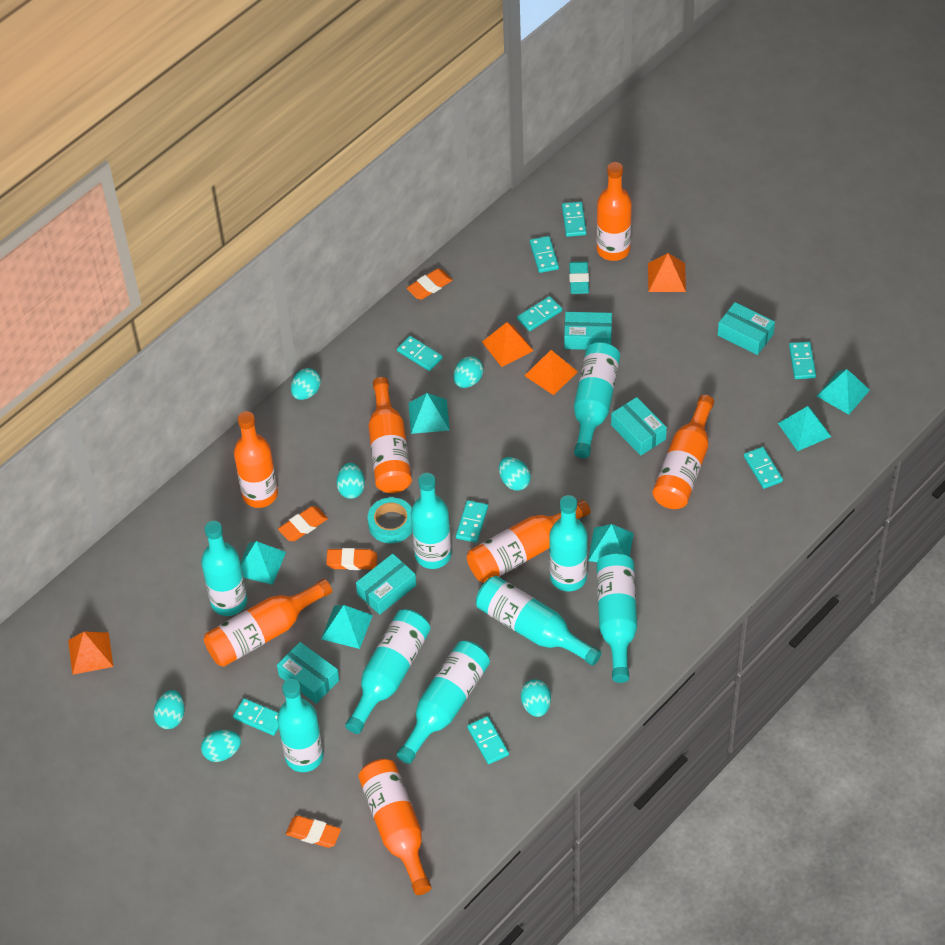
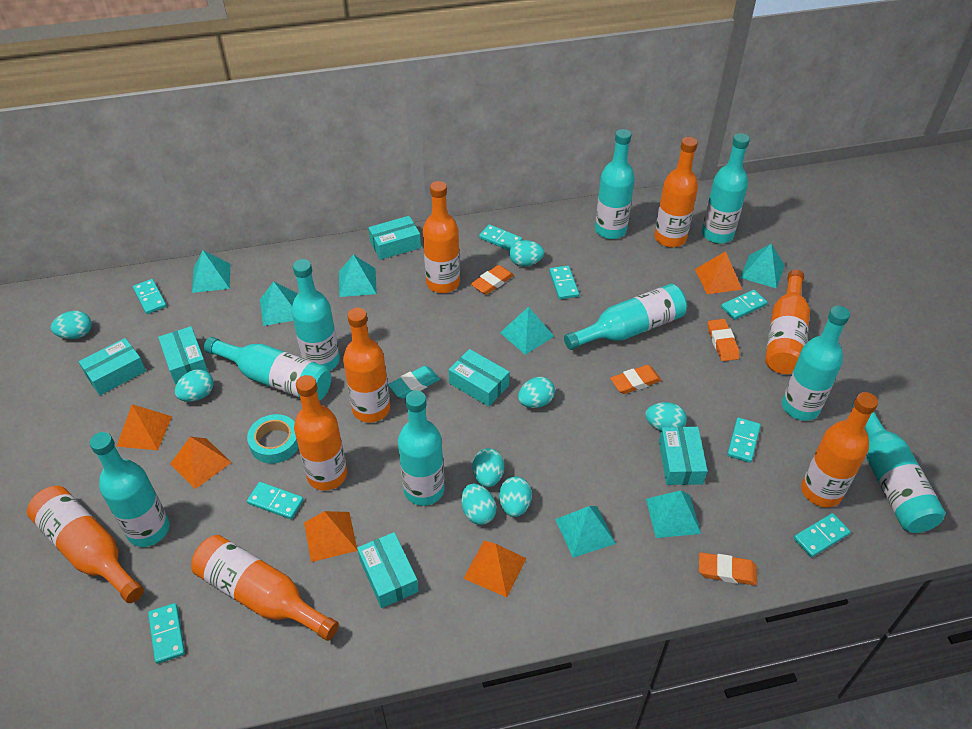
orange bottle: [204,578,332,667] [234,411,278,508] [358,759,431,895] [368,377,412,493] [467,500,591,583] [596,162,632,261] [652,395,714,509] = 7 -> [27,486,144,603] [191,535,339,641] [294,375,347,491] [343,308,390,423] [423,181,460,293] [654,137,698,247] [765,269,810,374] [801,392,878,507] = 8
orange pyramid: [68,632,113,675] [482,322,534,367] [525,350,578,395] [648,253,686,292] = 4 -> [116,404,172,450] [170,437,232,489] [304,511,358,562] [463,540,526,597] [695,251,742,294] = 5
turquoise box: [277,642,339,704] [356,553,416,615] [564,312,612,350] [611,397,667,455] [718,302,775,355] = 5 -> [79,338,146,395] [158,326,209,384] [357,532,419,608] [368,216,421,260] [449,349,509,407] [659,427,708,485] = 6
turquoise domino: [233,698,279,736] [397,336,443,371] [456,500,488,543] [467,716,509,764] [517,296,562,331] [530,236,559,273] [562,202,587,237] [744,447,783,489] [789,342,816,379] = 9 -> [133,279,167,314] [148,603,185,664] [247,482,304,519] [479,224,522,251] [549,266,579,299] [721,290,767,320] [727,417,761,463] [794,513,851,557] = 8
turquoise egg: [154,690,185,729] [201,730,241,762] [291,368,321,400] [336,463,365,499] [454,356,483,388] [499,457,531,491] [521,679,551,717] = 7 -> [51,311,92,339] [175,369,214,402] [461,484,496,525] [472,448,504,487] [499,477,532,517] [509,240,544,266] [518,377,555,408] [645,402,687,431] = 8
turquoise pyramid: [240,541,286,585] [321,605,373,649] [408,393,450,434] [588,524,634,562] [778,406,831,451] [817,369,870,415] = 6 -> [192,250,230,293] [260,281,298,326] [339,254,377,297] [500,307,554,355] [555,506,616,558] [646,490,701,538] [740,243,785,289] = 7

